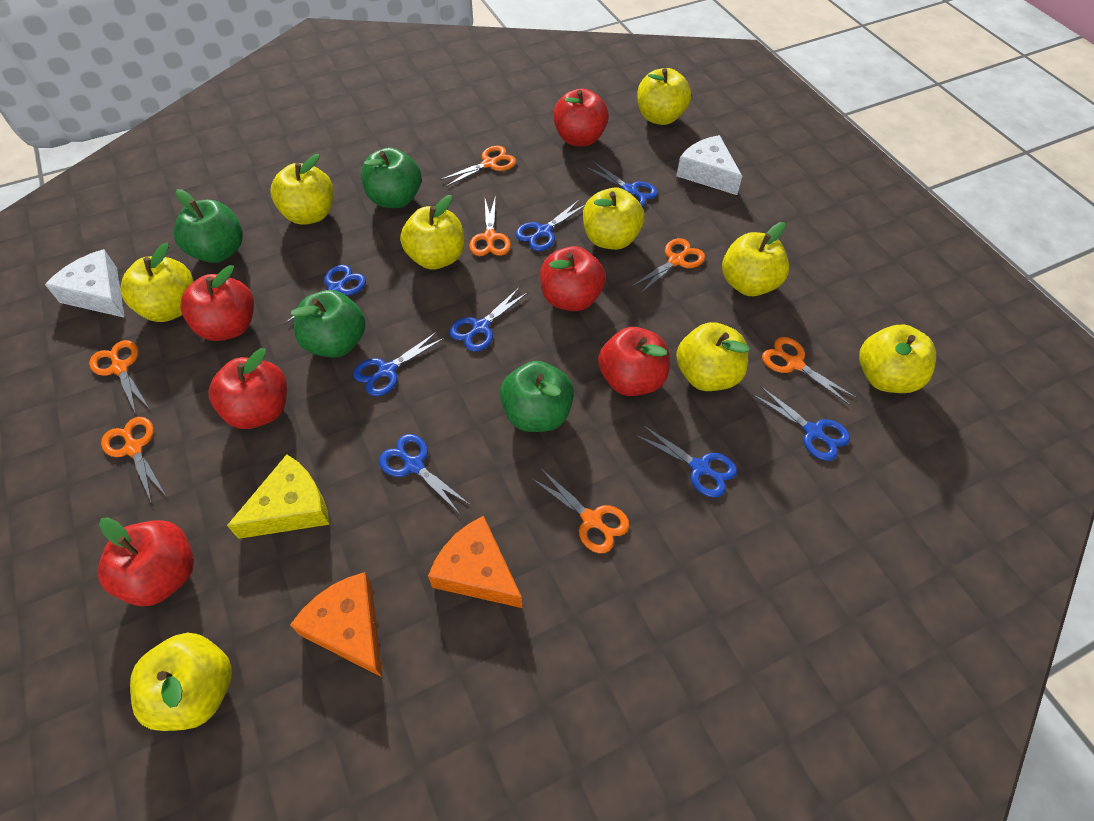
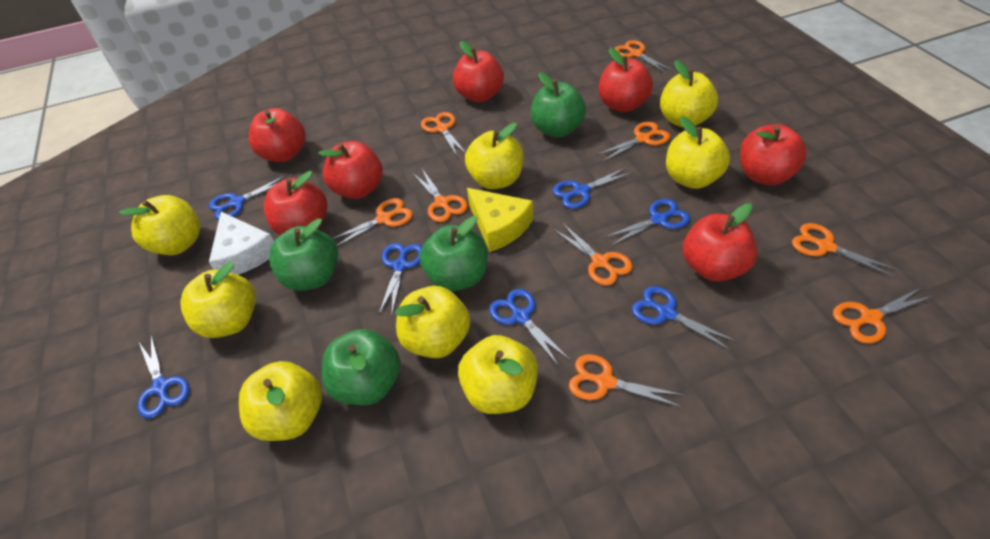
blue scissors: [285,265,366,323] [353,332,445,396] [379,434,469,514] [450,288,528,351] [516,200,585,251] [585,161,658,207] [635,425,737,498] [752,386,850,461] = 8 -> [137,335,190,418] [209,175,286,220] [379,243,422,314] [489,289,570,365] [553,167,633,209] [604,199,690,246] [632,286,737,351] = 7
orange cheese: [290,572,382,677] [428,516,522,608] = 2 -> none = 0
orange scissors: [89,340,150,415] [101,417,167,504] [440,146,516,187] [469,195,511,256] [531,469,630,553] [631,238,705,294] [762,337,857,405] = 7 -> [332,198,413,246] [413,169,468,222] [421,112,466,156] [553,223,633,286] [569,354,684,407] [597,122,670,162] [614,40,673,73] [792,223,899,278] [833,287,933,344] = 9
red apple: [98,517,194,606] [181,265,254,341] [209,348,287,429] [540,246,606,311] [553,88,609,146] [598,327,669,396] = 6 -> [249,108,306,162] [263,171,328,235] [318,141,383,199] [453,41,504,102] [599,48,653,112] [683,203,758,282] [740,124,807,185] = 7
white cheese: [45,249,125,318] [676,135,743,195] = 2 -> [209,212,274,275] = 1
yellow apple: [120,243,194,322] [130,633,232,731] [271,154,334,225] [400,195,464,270] [583,187,645,250] [637,68,691,125] [676,322,749,391] [722,222,790,296] [859,324,936,393] = 9 -> [119,195,200,255] [180,262,256,338] [239,361,322,441] [395,286,471,358] [458,335,538,414] [465,123,524,189] [660,60,718,127] [666,116,730,189] = 8

